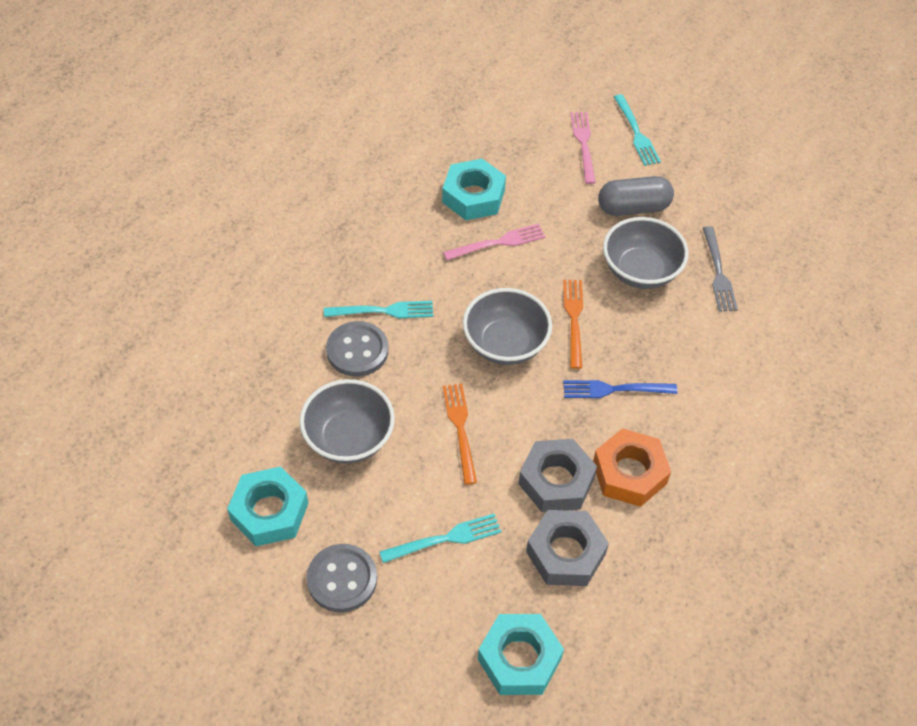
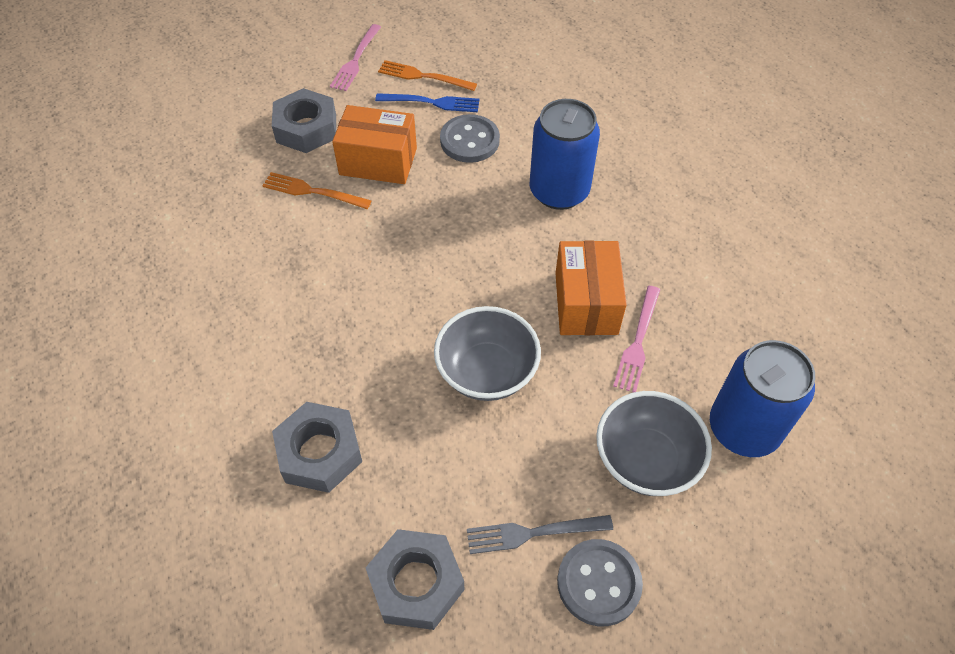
blue can: none = 0 -> [530,99,600,210] [710,340,815,457] = 2
grey bowl: [299,379,395,464] [463,288,552,365] [603,217,689,289] = 3 -> [434,306,541,401] [596,391,712,496] = 2
grey capsule: [598,176,674,216] = 1 -> none = 0
grey nut: [519,439,597,512] [526,510,609,586] = 2 -> [272,88,336,153] [272,402,362,493] [366,529,465,630] = 3
orange box: none = 0 -> [332,105,417,184] [555,240,627,335] = 2
orange nut: [593,428,671,507] = 1 -> none = 0
turquoise fork: [324,301,433,318] [379,514,501,563] [614,94,661,166] = 3 -> none = 0
turquoise nut: [227,467,308,546] [442,159,506,220] [478,614,564,695] = 3 -> none = 0

